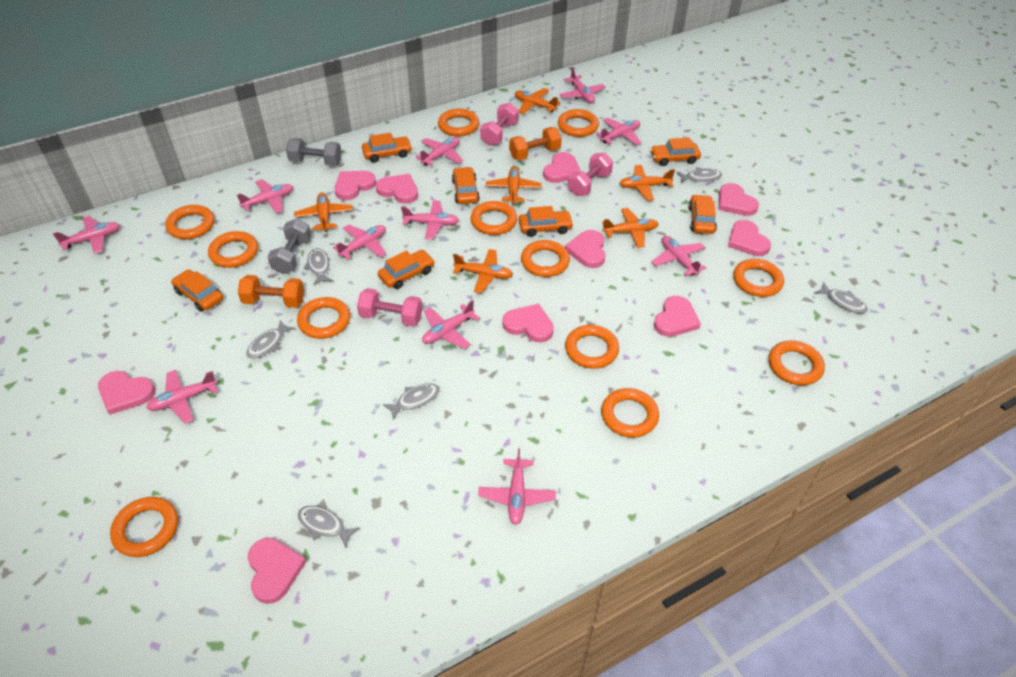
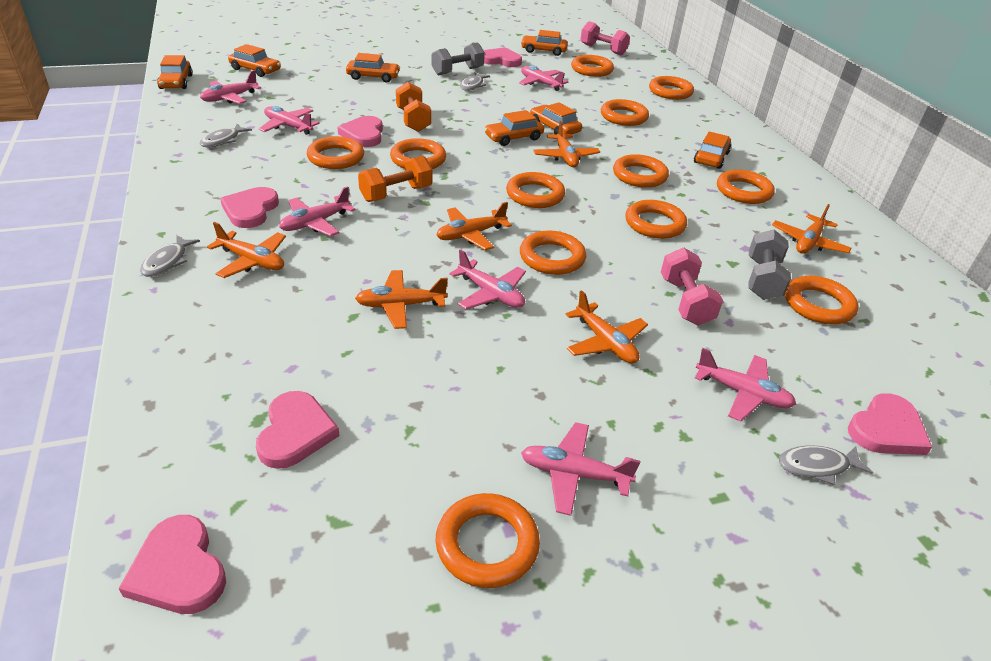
grey fish: [246,320,295,359] [298,506,360,548] [304,248,333,285] [383,383,439,420] [676,167,722,183] [815,282,868,313] = 6 -> [140,235,200,277] [199,124,252,147] [460,72,490,91] [778,446,873,485] = 4
pink dumbbell: [357,288,423,326] [480,103,519,146] [568,153,613,196] = 3 -> [580,21,630,55] [661,248,723,325] = 2
pink heart: [98,371,155,415] [248,538,306,604] [334,171,376,200] [376,174,418,204] [502,304,554,342] [543,152,581,183] [565,230,606,268] [654,296,701,337] [719,183,759,216] [728,220,771,256] = 10 -> [118,515,226,614] [220,187,279,228] [256,391,340,469] [337,116,383,147] [484,47,522,67] [848,393,932,455] = 6
pink plane: [53,216,120,254] [146,370,218,424] [237,179,293,213] [333,224,386,260] [401,200,459,240] [415,137,463,166] [422,300,480,349] [478,448,556,525] [559,67,606,103] [596,118,641,145] [651,236,706,276] = 11 -> [200,70,261,104] [259,106,320,135] [279,186,356,236] [449,249,526,309] [519,65,568,91] [521,422,640,516] [695,348,796,422] = 7

